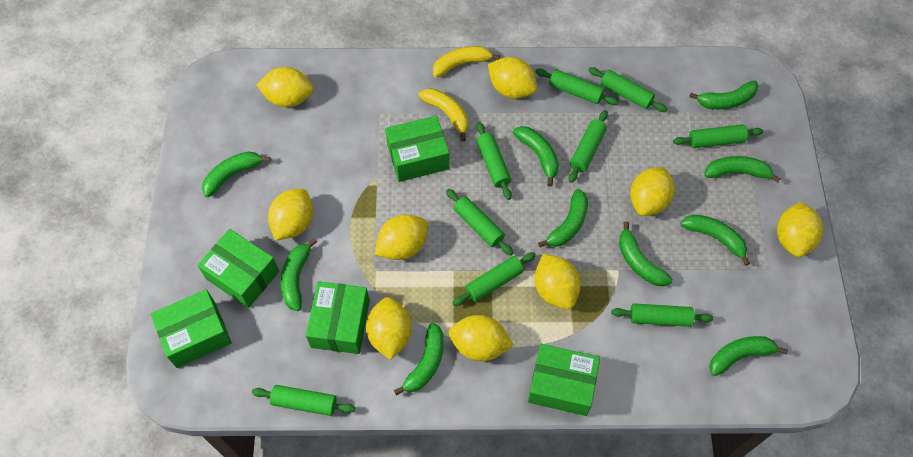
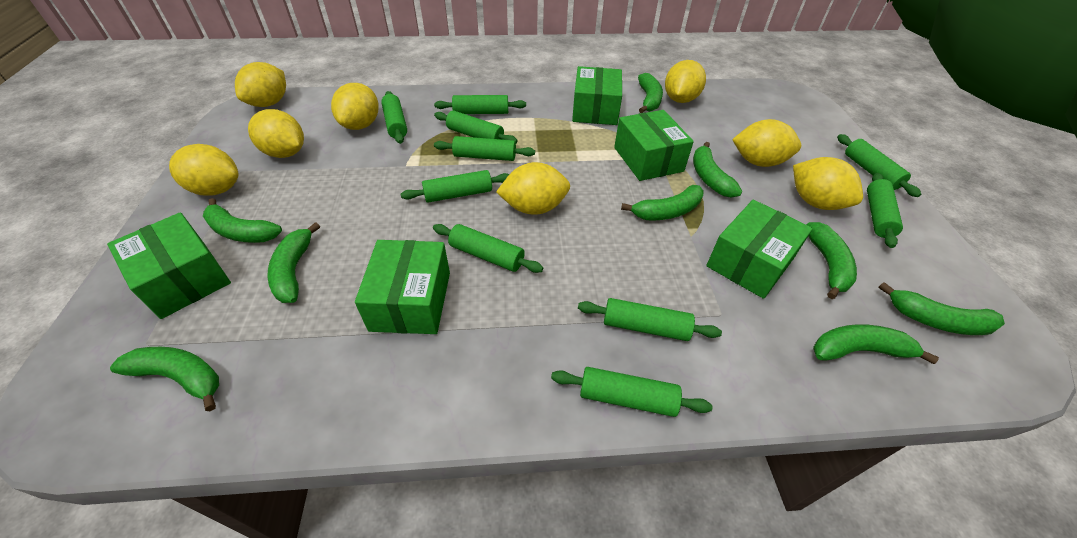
green banana: [202,151,271,197] [281,238,317,311] [394,323,444,396] [512,126,559,186] [538,189,588,247] [619,221,673,286] [680,214,750,266] [689,80,759,109] [704,156,781,183] [709,336,788,376] = 10 -> [110,347,219,411] [203,198,282,243] [268,222,320,303] [621,185,704,220] [638,73,663,113] [693,142,742,198] [807,222,857,299] [813,324,939,364] [878,282,1005,335] = 9
green rolling pin: [252,385,355,416] [446,189,513,255] [452,252,536,306] [476,122,512,200] [535,69,619,105] [569,110,608,183] [589,67,668,112] [611,303,713,327] [673,124,763,148] = 9 -> [381,91,407,144] [401,170,509,203] [433,224,543,273] [434,95,526,114] [434,111,518,143] [434,136,535,161] [551,367,713,417] [578,298,722,341] [837,134,921,197] [867,173,903,248] = 10
yellow banana: [419,88,469,141] [433,46,500,77] = 2 -> none = 0
yellow lemon: [257,67,314,107] [268,188,313,241] [366,297,412,360] [375,214,428,260] [448,315,514,361] [488,57,537,99] [534,254,581,309] [630,167,675,216] [777,202,823,257] = 9 -> [169,144,239,196] [235,62,286,107] [248,109,304,158] [331,83,379,130] [496,162,570,215] [665,60,706,103] [732,119,801,167] [793,157,863,210] = 8

